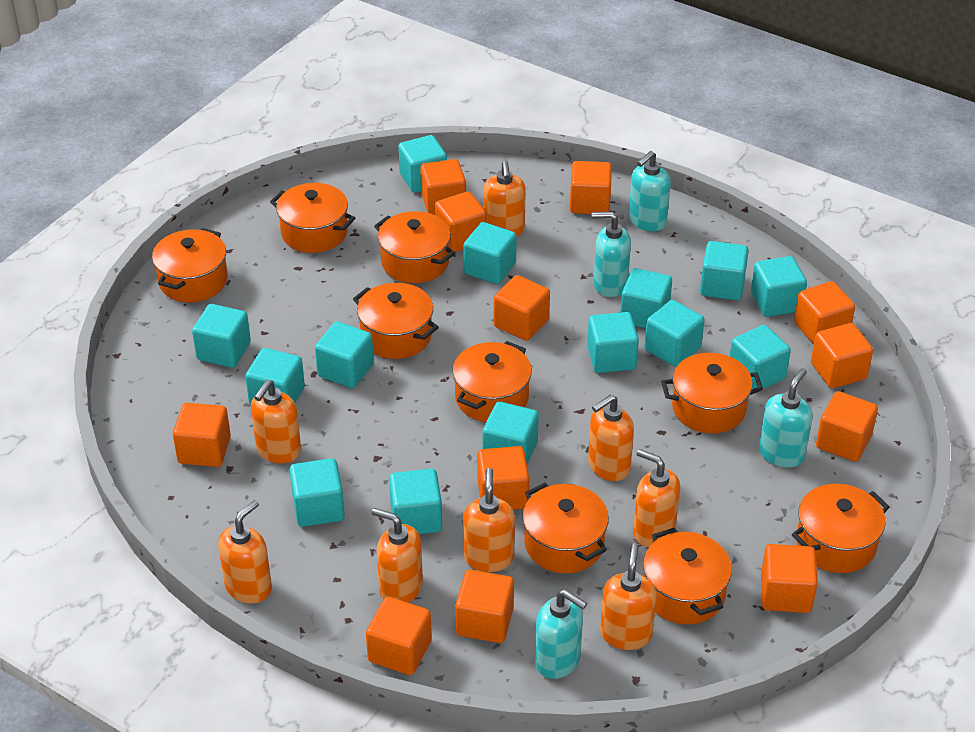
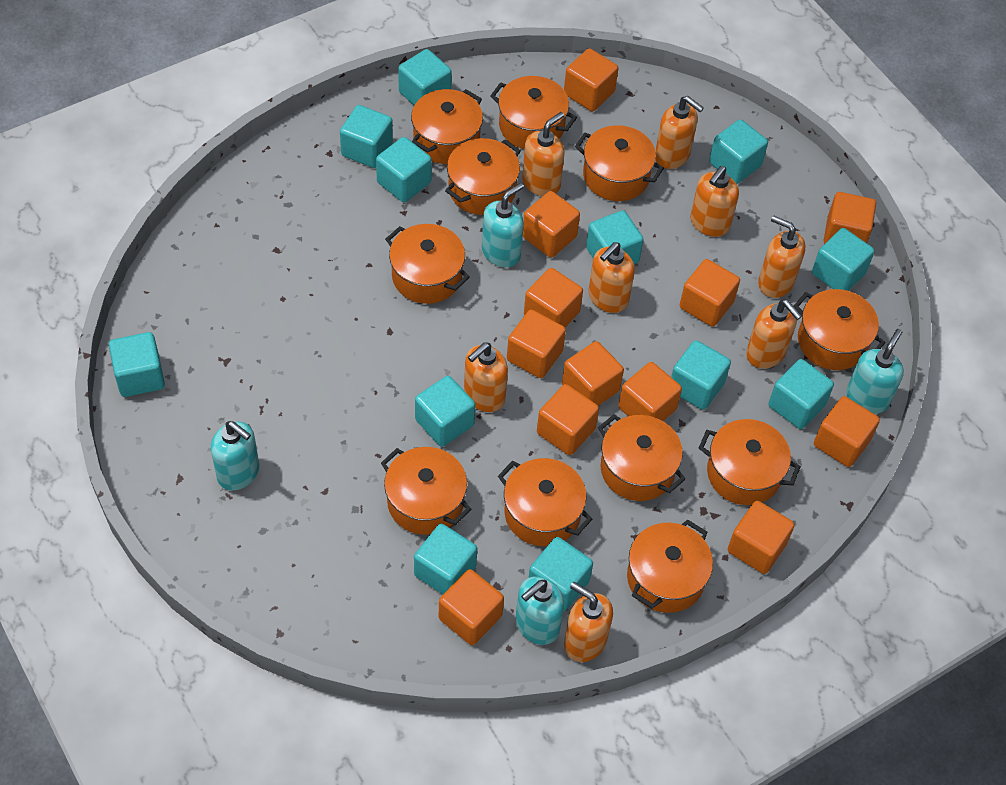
orange pot: [152,228,228,303] [270,183,355,253] [353,283,439,359] [374,211,455,283] [452,341,532,422] [522,482,609,573] [643,528,732,625] [661,353,763,433] [792,484,890,573] = 9 -> [381,447,472,535] [385,224,470,304] [411,89,483,164] [445,138,521,215] [490,76,577,149] [498,458,592,546] [575,125,664,201] [598,414,686,501] [627,519,713,613] [699,419,801,505] [794,289,885,370] = 11
turquoise cube: [192,304,251,368] [245,348,305,405] [290,458,345,527] [315,322,374,388] [389,469,442,534] [398,135,447,193] [463,222,517,284] [483,402,539,464] [587,312,639,373] [620,268,672,328] [644,300,704,367] [700,241,749,300] [730,325,791,389] [751,256,807,317] = 14 -> [109,332,165,397] [340,105,393,168] [376,137,432,202] [398,49,452,105] [414,524,477,594] [415,376,475,447] [529,537,593,612] [586,210,644,264] [671,340,731,410] [709,119,768,184] [768,359,834,429] [812,228,875,291] = 12

